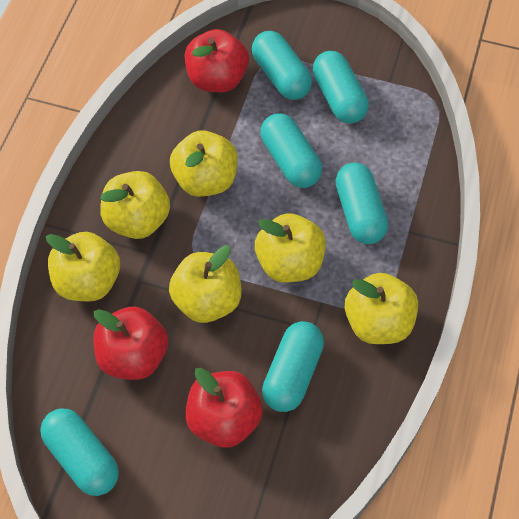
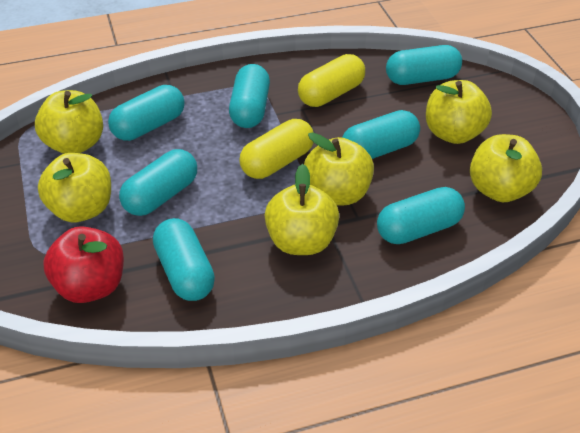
red apple: [94,307,168,380] [185,29,249,92] [185,368,263,448] = 3 -> [43,226,124,303] = 1
turquoise capsule: [40,409,119,496] [252,31,312,100] [260,113,322,188] [262,321,324,412] [313,51,369,124] [335,163,388,244] = 6 -> [108,85,185,141] [119,149,197,216] [153,218,215,301] [229,64,270,128] [342,110,420,159] [377,187,465,244] [386,45,462,85] = 7
yellow capsule: none = 0 -> [239,119,314,179] [298,54,365,107] = 2

